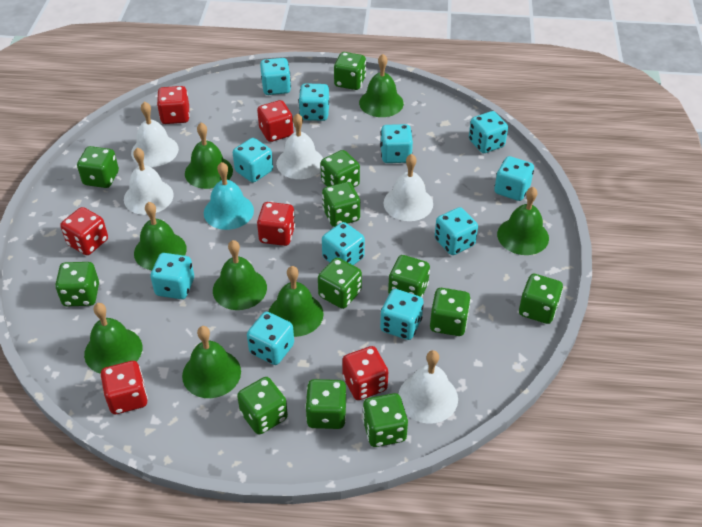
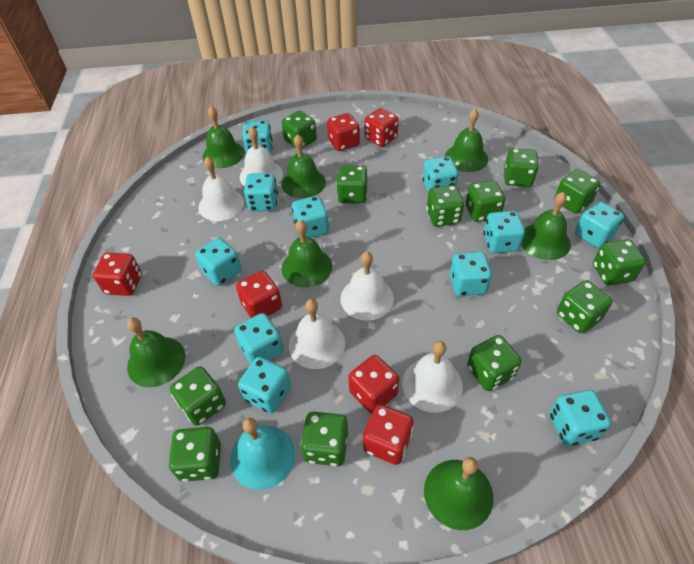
green bell: [84,303,142,374] [134,202,187,270] [182,326,241,398] [185,123,233,189] [213,240,267,310] [269,266,324,337] [359,54,404,117] [497,187,549,255] = 8 -> [127,317,185,387] [202,106,244,168] [282,134,326,198] [282,220,332,287] [424,457,494,530] [445,109,488,172] [521,192,571,260] = 7

